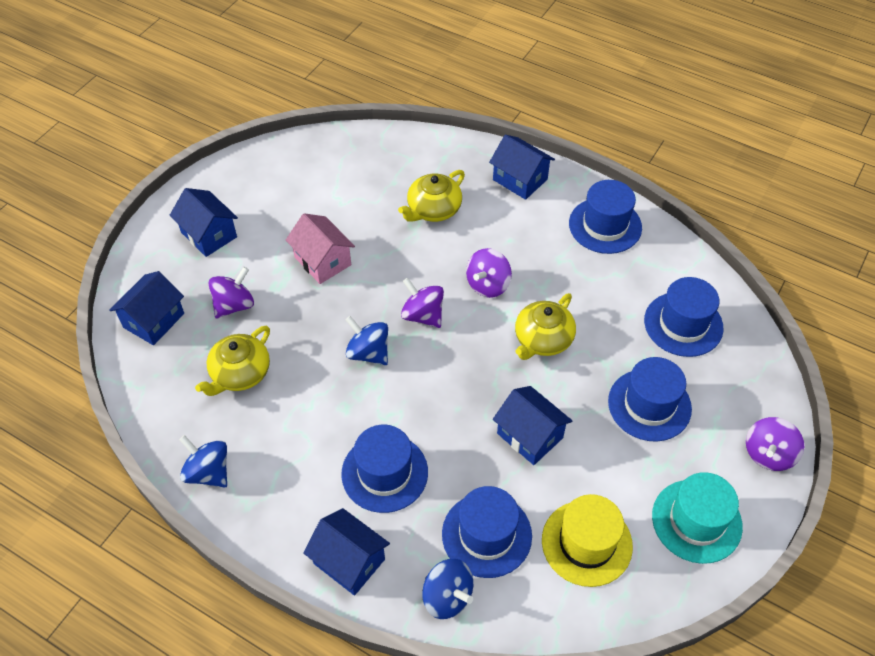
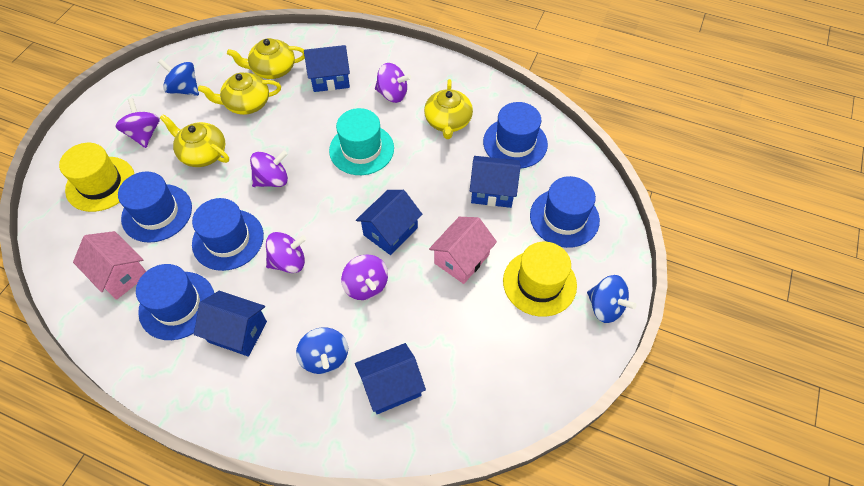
pink house: [286,213,355,284] = 1 -> [73,231,146,300] [429,217,497,284] = 2
purple spinning top: [209,267,254,318] [401,277,444,328] [466,248,512,298] [746,417,804,471] = 4 -> [115,98,160,148] [250,150,288,187] [266,232,306,273] [341,254,388,300] [375,63,411,103] = 5
yellow hat: [542,494,633,587] = 1 -> [59,143,134,212] [503,242,577,317] = 2
yellow teapot: [195,326,270,396] [398,170,465,222] [515,293,576,360] = 3 -> [160,114,229,167] [198,73,281,115] [227,38,305,79] [424,79,473,139] = 4

